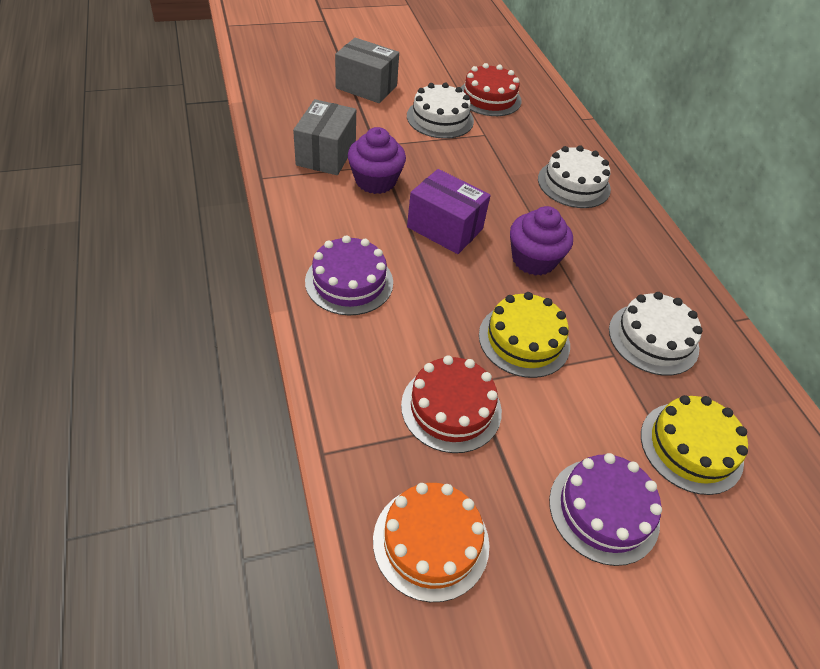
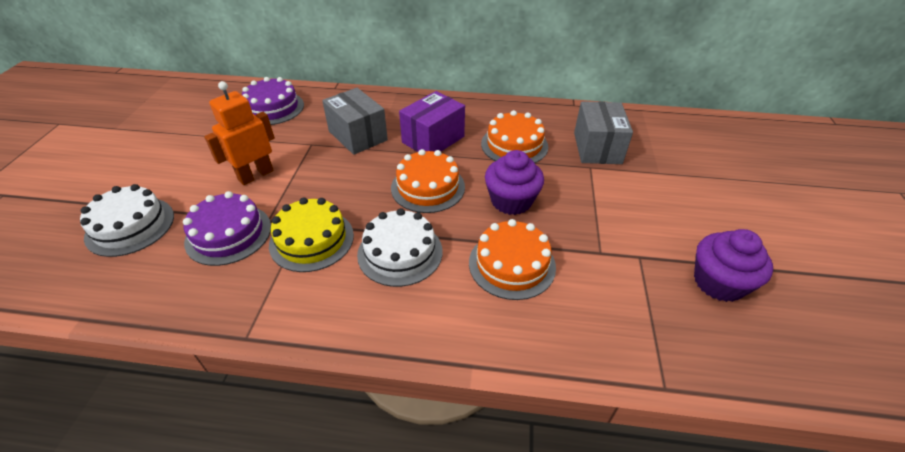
orange cake: [373,483,490,602] = 1 -> [391,149,465,213] [469,219,556,300] [481,110,548,163] = 3
orange robot: none = 0 -> [204,81,275,185] = 1
red cake: [401,356,502,453] [461,63,521,116] = 2 -> none = 0
white cake: [407,83,474,139] [538,145,611,208] [609,292,703,376] = 3 -> [80,184,174,257] [357,208,442,287] = 2
yellow cake: [479,292,570,378] [641,395,748,495] = 2 -> [269,197,354,272] = 1

